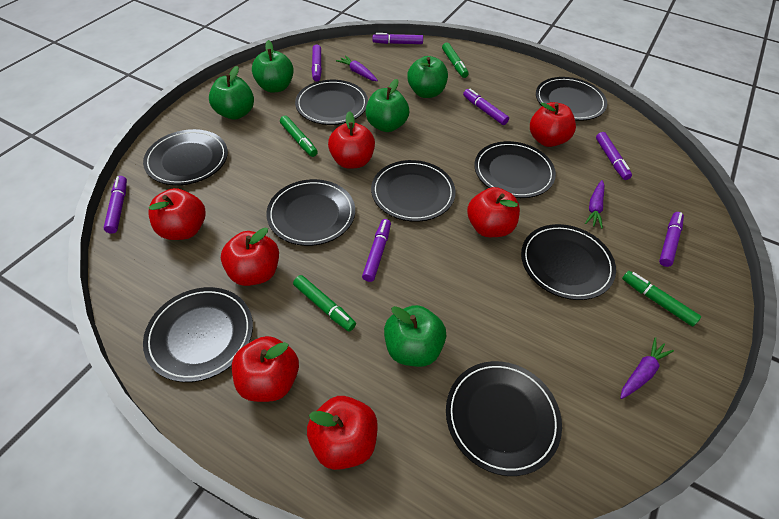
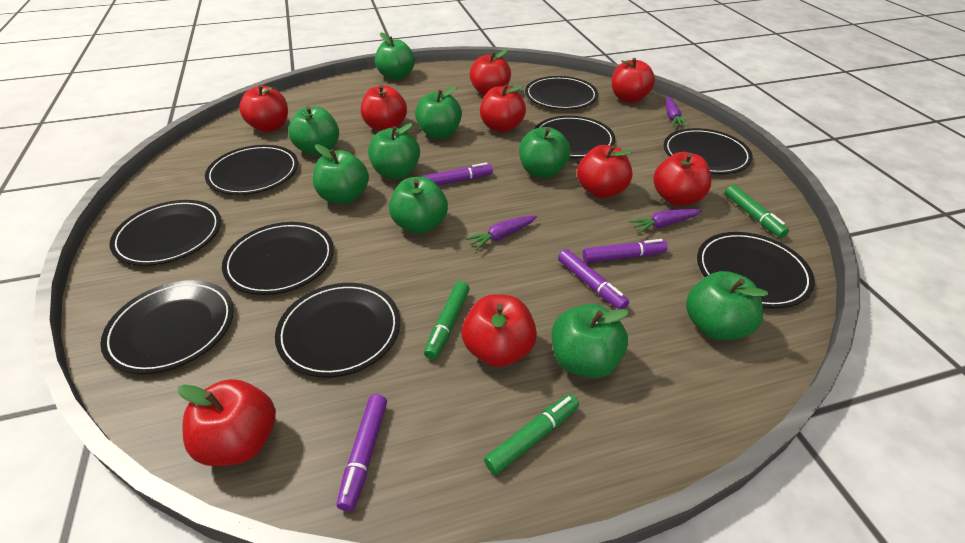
green apple: [209,66,254,120] [252,40,294,92] [366,79,409,132] [384,305,446,367] [407,56,448,98] = 5 -> [288,106,339,155] [313,144,369,204] [368,123,420,179] [375,32,415,80] [389,177,448,234] [415,86,462,139] [519,127,570,178] [552,304,629,378] [686,271,768,340] = 9
green marker: [280,116,318,157] [293,275,356,332] [442,42,469,78] [622,271,701,326] = 4 -> [424,281,470,360] [484,394,579,475] [725,185,789,238] = 3
purple marker: [104,176,127,234] [312,44,322,82] [362,219,391,282] [373,33,423,44] [463,89,509,125] [596,132,632,180] [659,212,684,267] = 7 -> [337,394,387,511] [422,162,493,185] [558,249,629,309] [583,239,668,263] = 4
red apple: [149,188,206,240] [221,227,279,286] [232,336,299,402] [307,396,378,470] [328,111,375,169] [467,187,520,237] [530,102,576,147] = 7 -> [178,379,276,466] [239,84,288,132] [361,85,407,131] [462,295,537,367] [470,49,511,96] [480,84,526,133] [577,145,633,198] [612,58,655,103] [653,152,712,206] = 9

